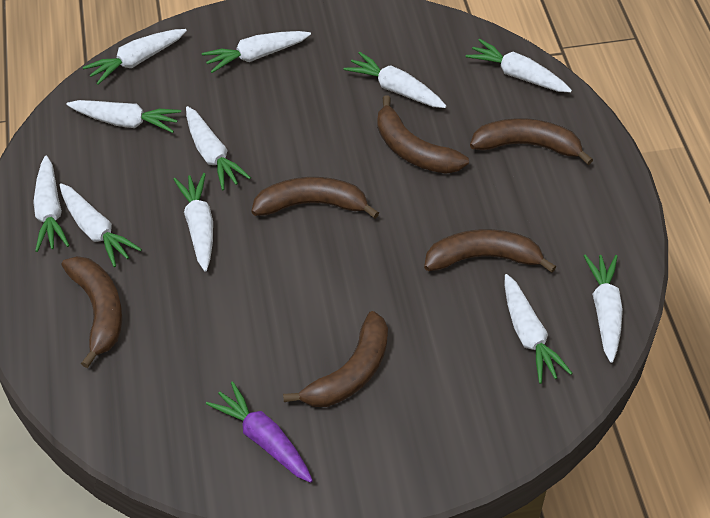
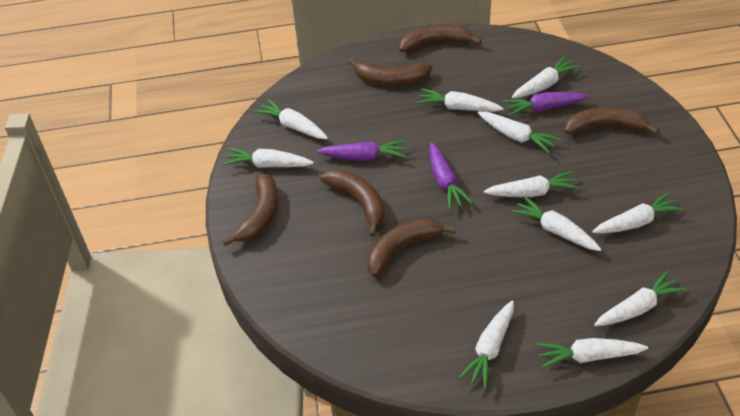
purple carrot: [206,381,313,483] = 1 -> [317,140,407,161] [429,142,473,210] [502,92,589,116] = 3

